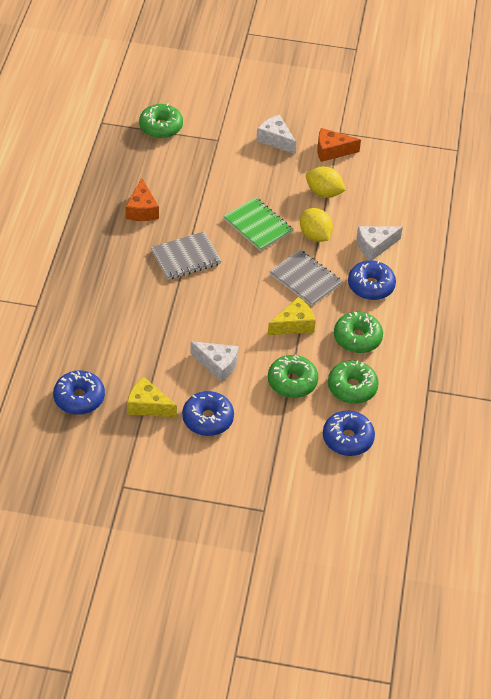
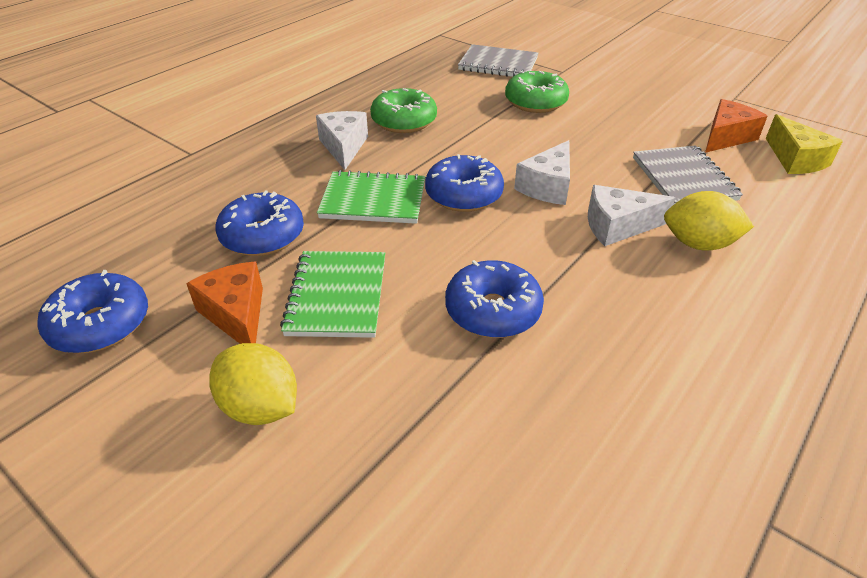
green donut: [139,103,183,138] [268,355,318,398] [328,360,379,404] [334,312,383,353] = 4 -> [370,88,437,133] [505,71,569,113] = 2
green notebook: [224,197,293,251] = 1 -> [280,251,385,338] [317,170,425,224] = 2
yellow cheese: [127,377,177,417] [268,297,316,335] = 2 -> [766,114,843,174] = 1

